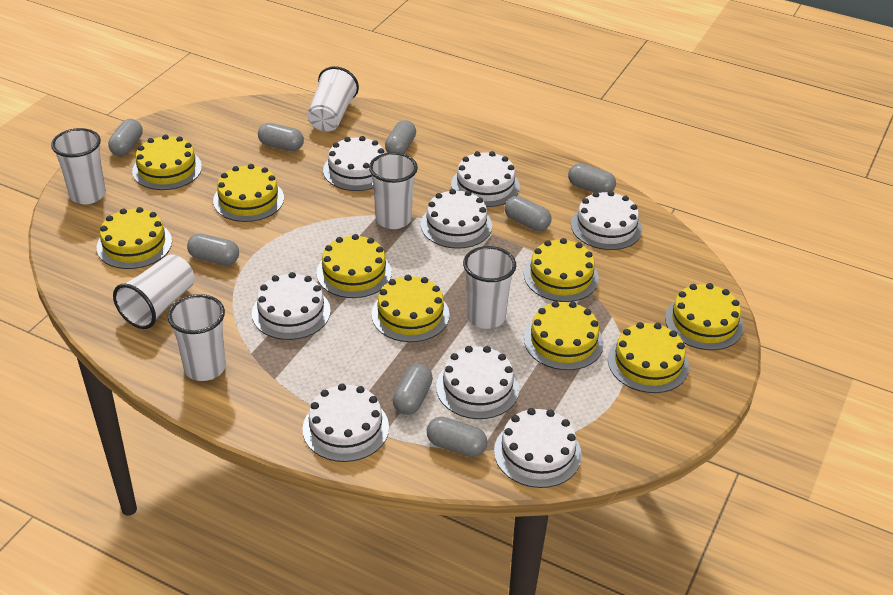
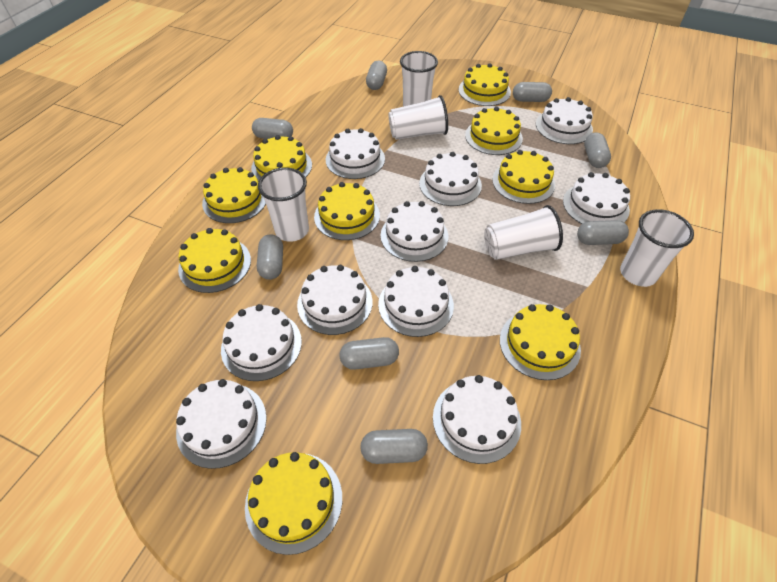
white cake: [252,272,331,340] [303,384,389,462] [323,136,385,191] [421,189,492,249] [436,346,519,419] [451,151,520,207] [494,408,582,488] [571,191,642,250] = 8 -> [176,379,267,469] [221,304,302,381] [297,265,373,335] [325,128,385,179] [378,266,454,337] [381,201,448,262] [419,152,482,206] [433,375,521,464] [536,97,593,144] [563,172,630,224] = 10
white cup: [51,128,106,204] [113,254,195,329] [167,294,226,381] [307,66,359,131] [369,152,418,229] [463,246,516,329] = 6 -> [258,168,309,242] [388,95,448,140] [400,51,438,107] [484,205,563,260] [620,209,694,287] = 5

